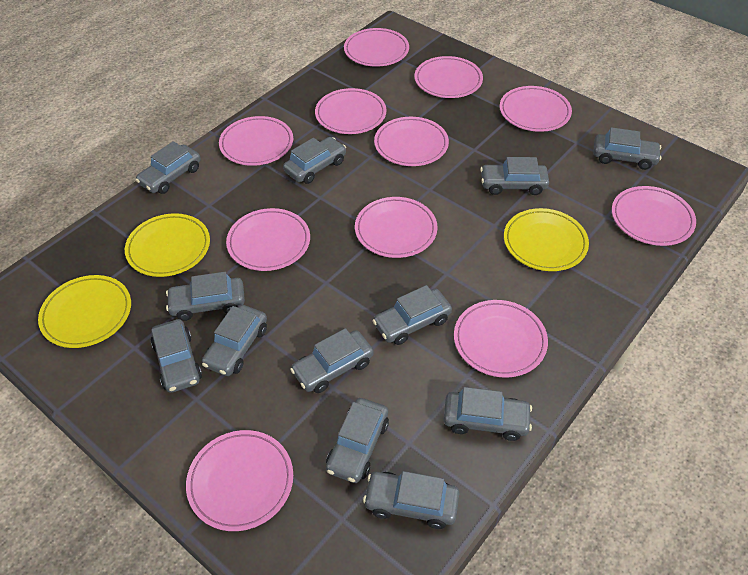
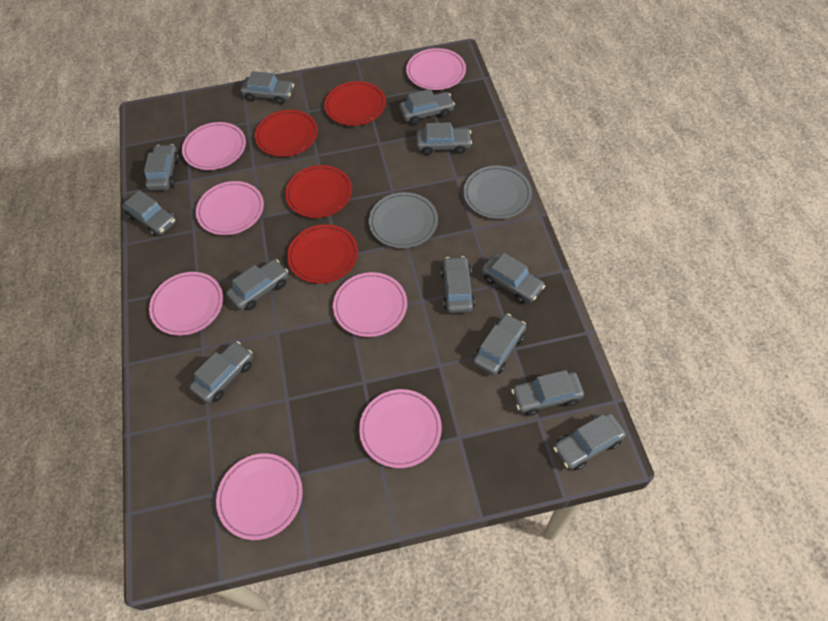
grey plate: none = 0 -> [369,192,438,248] [464,165,532,219] = 2
pink plate: [186,430,293,531] [219,116,293,166] [226,208,310,271] [315,88,386,134] [344,28,409,67] [355,197,438,258] [374,117,449,166] [415,56,483,98] [454,300,548,378] [500,86,572,132] [612,186,696,246] = 11 -> [149,272,223,336] [182,122,246,170] [196,181,264,235] [216,453,303,540] [333,272,407,337] [359,389,442,468] [406,48,466,90] = 7
red plate: none = 0 -> [255,110,318,157] [285,165,352,218] [287,224,358,284] [324,81,386,126] = 4
yellow plate: [38,275,131,348] [125,213,210,277] [504,208,589,271] = 3 -> none = 0

